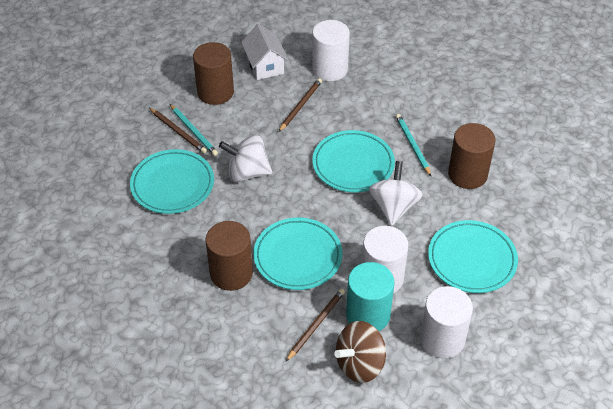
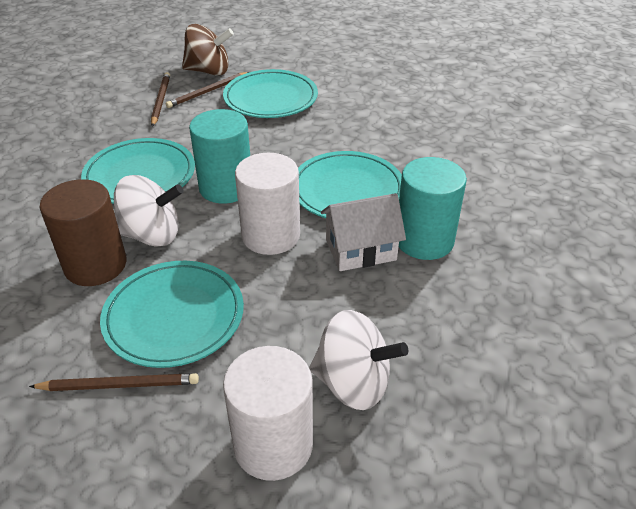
brown cylinder: [193,42,234,105] [206,221,253,291] [448,123,496,189] = 3 -> [40,179,127,286] = 1
turquoise cylinder: [346,262,394,331] = 1 -> [189,109,250,204] [399,157,467,260] = 2
turquoise pencil: [170,104,218,156] [396,114,431,176] = 2 -> none = 0
white cylinder: [312,20,350,81] [362,226,408,293] [420,286,473,358] = 3 -> [223,346,313,481] [235,153,300,255] = 2

